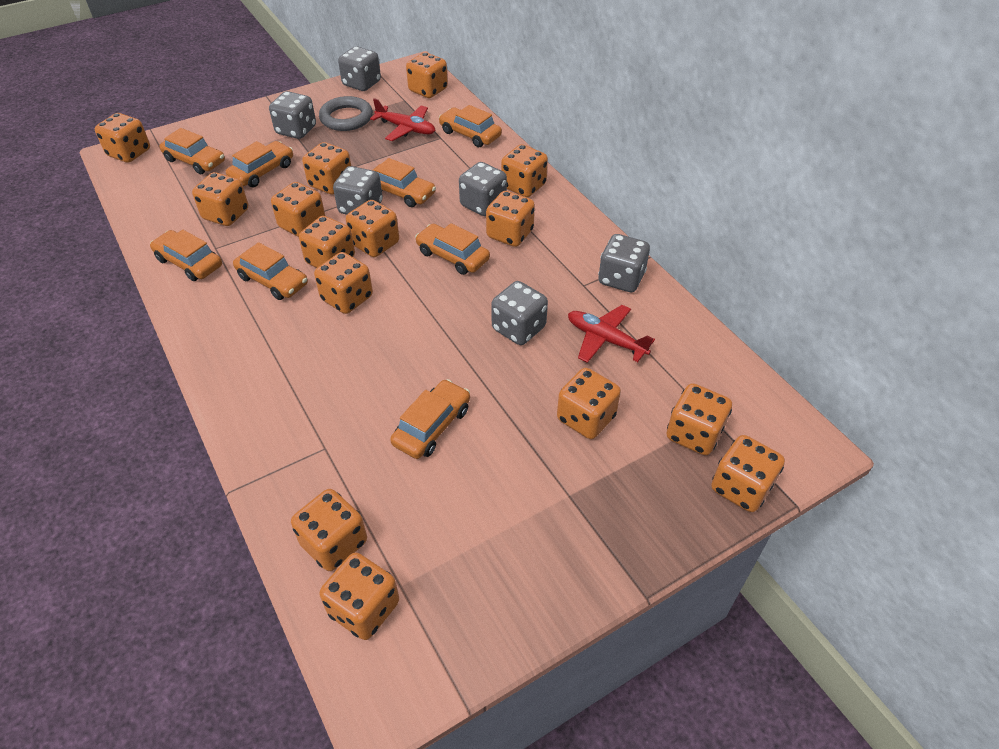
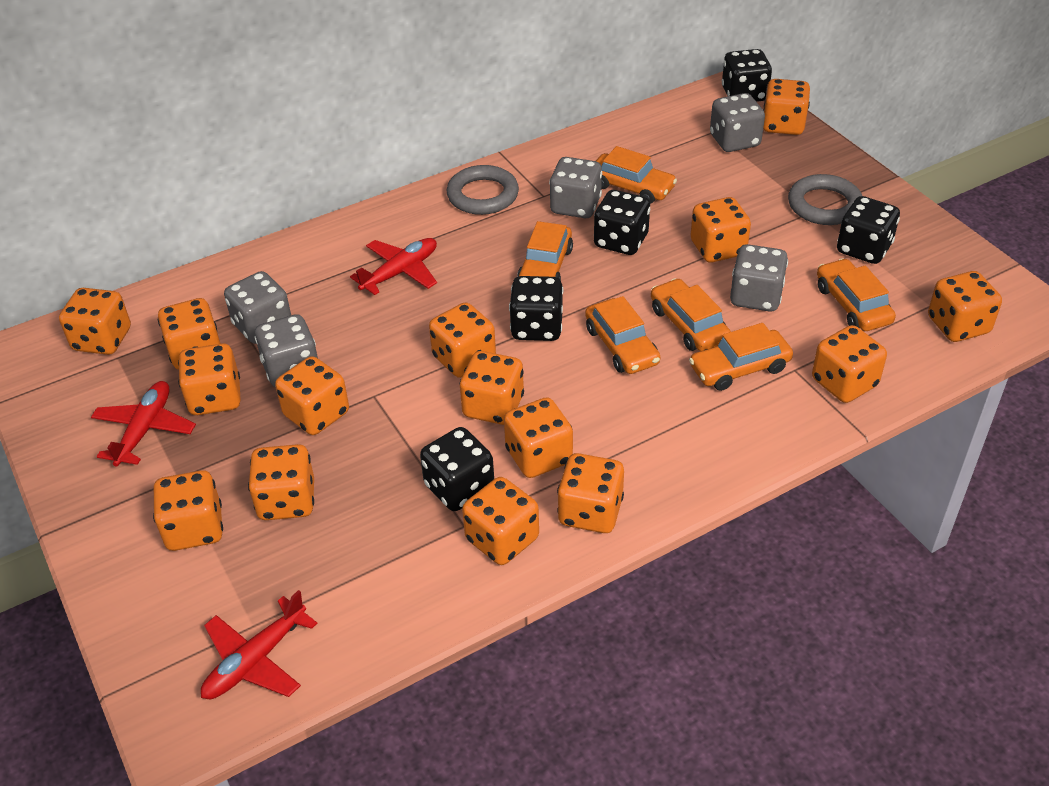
black dice: none = 0 -> [420,427,494,511] [509,276,563,341] [594,190,650,255] [722,49,772,102] [837,196,900,264] = 5
grey dice: [269,91,316,139] [333,166,383,215] [338,46,381,91] [459,162,507,216] [491,281,548,345] [598,234,650,292] = 6 -> [224,271,291,344] [255,314,318,387] [549,157,602,218] [710,93,765,152] [730,244,788,312] = 5
grey ring: [319,96,373,131] = 1 -> [447,165,519,215] [788,174,862,225] = 2
orange car: [150,230,222,281] [159,128,225,174] [226,141,293,187] [233,242,308,300] [373,158,436,207] [390,379,470,459] [415,223,490,275] [439,105,502,147] = 8 -> [517,221,573,280] [585,296,660,374] [596,146,677,204] [651,278,731,351] [689,323,793,391] [817,258,896,331] = 6
red plane: [370,98,435,141] [568,305,655,363] = 2 -> [91,381,196,466] [201,590,318,699] [350,238,437,295] = 3

